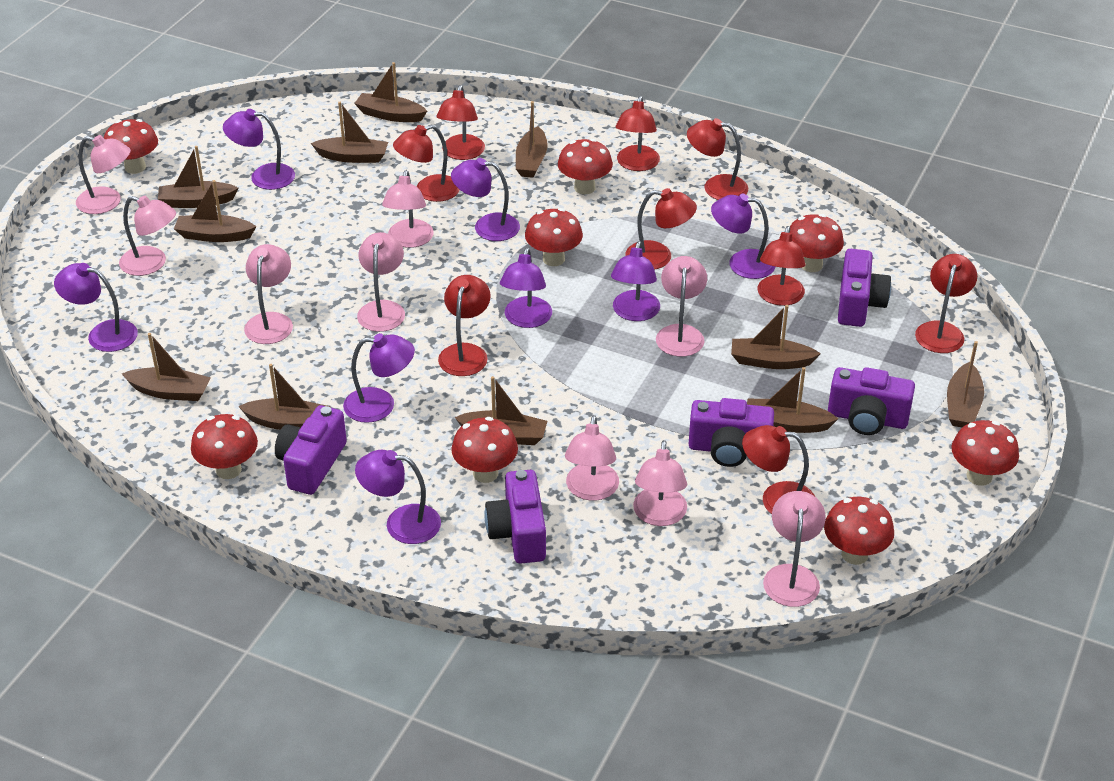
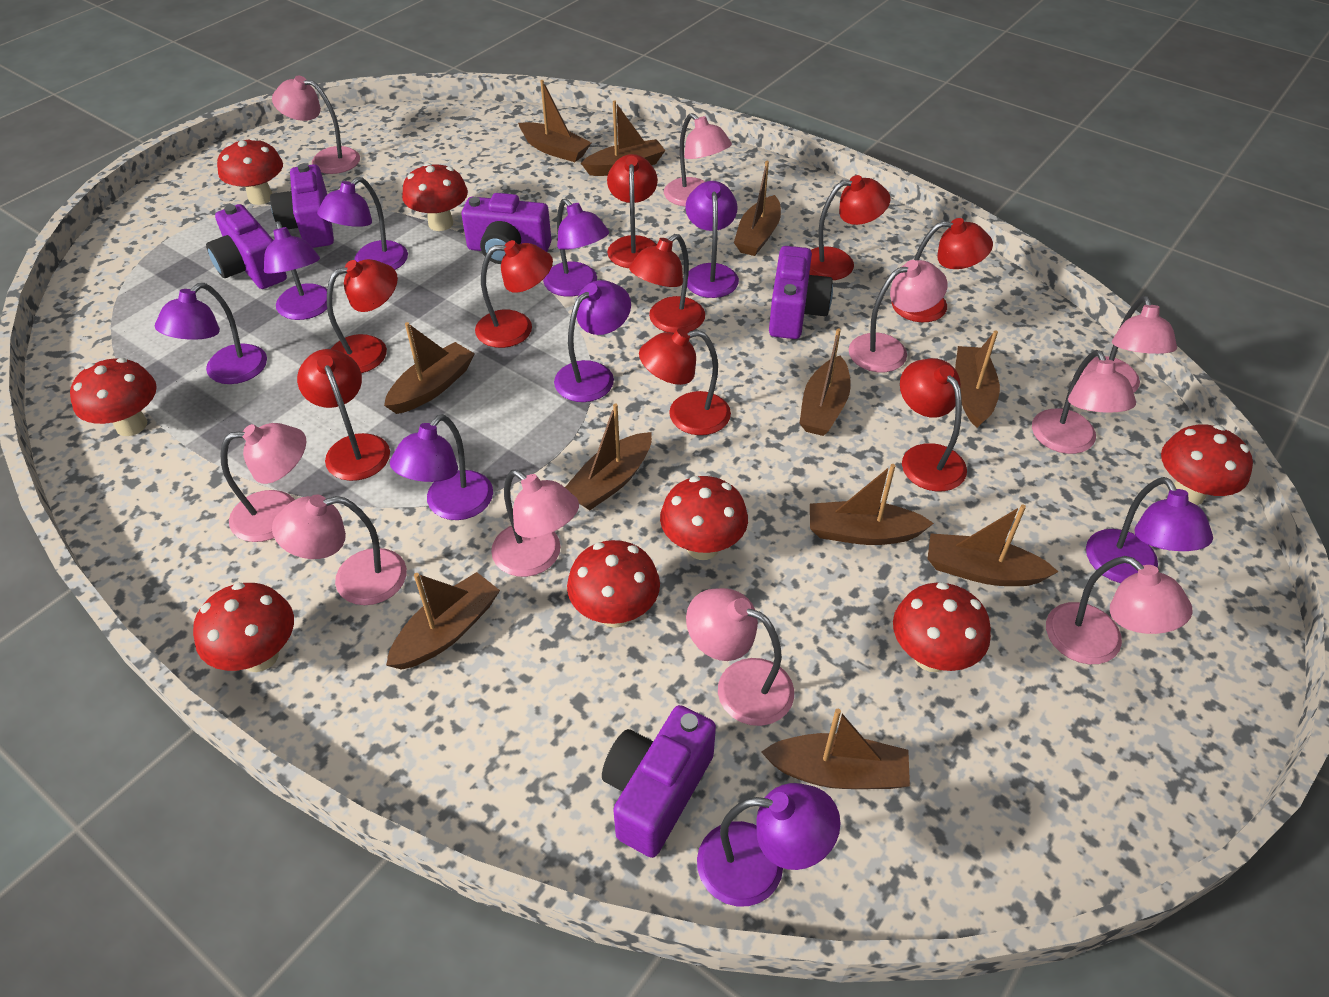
pink lamp: [76,135,131,214] [119,196,176,276] [244,244,293,344] [357,232,405,332] [382,170,433,248] [565,415,619,501] [633,440,687,526] [656,256,707,357] [763,491,826,607] = 9 -> [220,423,306,542] [272,75,360,174] [272,495,407,605] [491,469,579,577] [664,113,732,207] [686,588,794,726] [849,260,948,372] [1032,350,1136,454] [1046,556,1193,664] [1080,296,1177,392] = 10
purple lamp: [54,263,138,352] [223,109,295,190] [343,333,415,423] [355,450,441,544] [451,158,520,241] [500,248,552,328] [611,241,660,321] [711,193,775,279] = 8 -> [155,283,267,384] [264,221,327,320] [317,177,408,270] [390,414,493,520] [543,199,609,297] [554,280,631,402] [685,181,739,298] [697,783,841,907] [1086,477,1213,583] = 9

